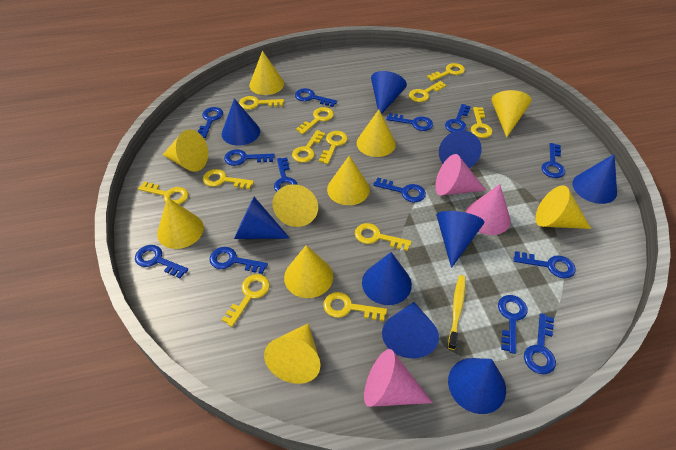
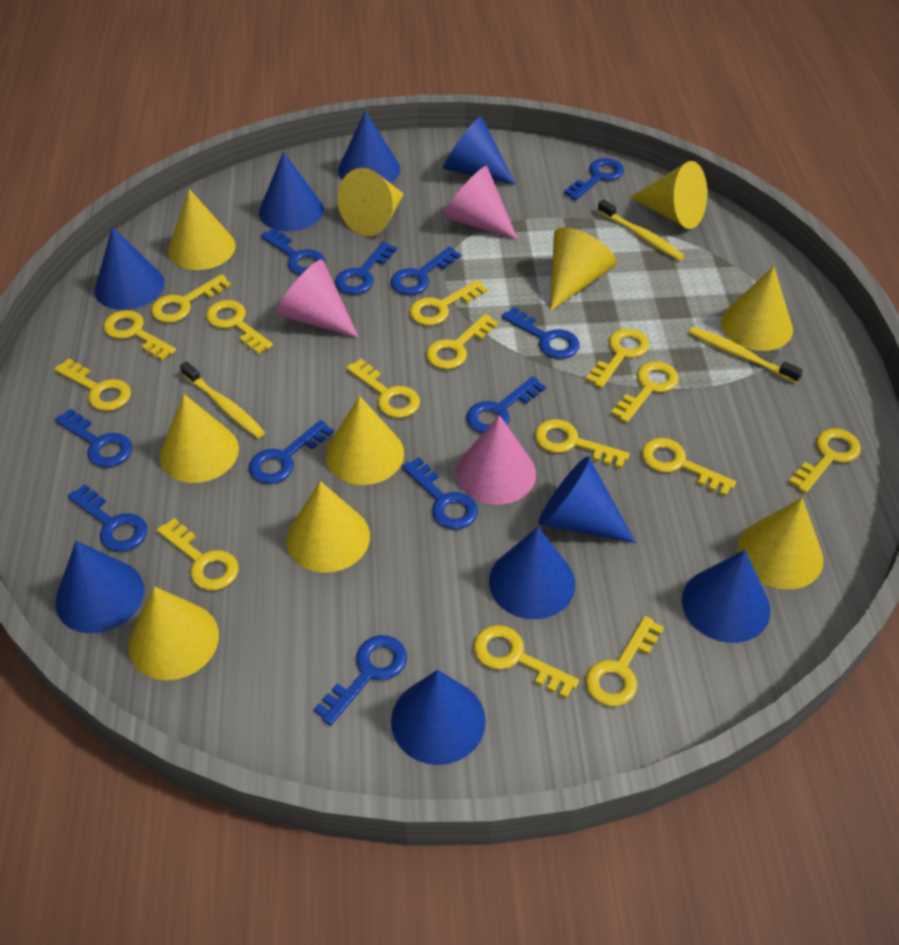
blue key: [135,245,188,278] [198,107,223,138] [209,247,268,274] [224,149,275,166] [274,158,298,192] [295,88,337,107] [373,178,426,202] [386,113,433,131] [445,104,471,132] [498,295,527,354] [513,251,576,278] [524,313,556,374] [541,143,565,178] = 13 -> [55,409,132,467] [67,484,147,552] [249,420,334,484] [261,228,325,275] [314,635,407,726] [335,241,397,295] [391,247,461,295] [402,457,478,530] [467,376,546,433] [502,307,580,359] [564,158,624,200] = 11
yellow key: [138,181,188,204] [203,169,254,189] [222,274,270,327] [239,96,284,109] [292,130,325,163] [296,107,334,134] [319,131,348,164] [323,292,387,321] [355,223,412,251] [409,81,446,102] [427,63,465,81] [471,107,493,138] = 12 -> [54,359,131,411] [103,310,176,360] [151,274,231,323] [157,518,239,590] [206,300,273,354] [346,359,420,418] [409,280,487,326] [426,314,498,369] [473,625,579,699] [534,419,630,469] [585,616,664,706] [586,328,649,388] [611,361,679,423] [641,438,736,496] [789,428,861,493] = 15
yellow toothbrush: [448,275,466,350] = 1 -> [180,361,265,438] [597,199,685,261] [689,327,803,383] = 3

